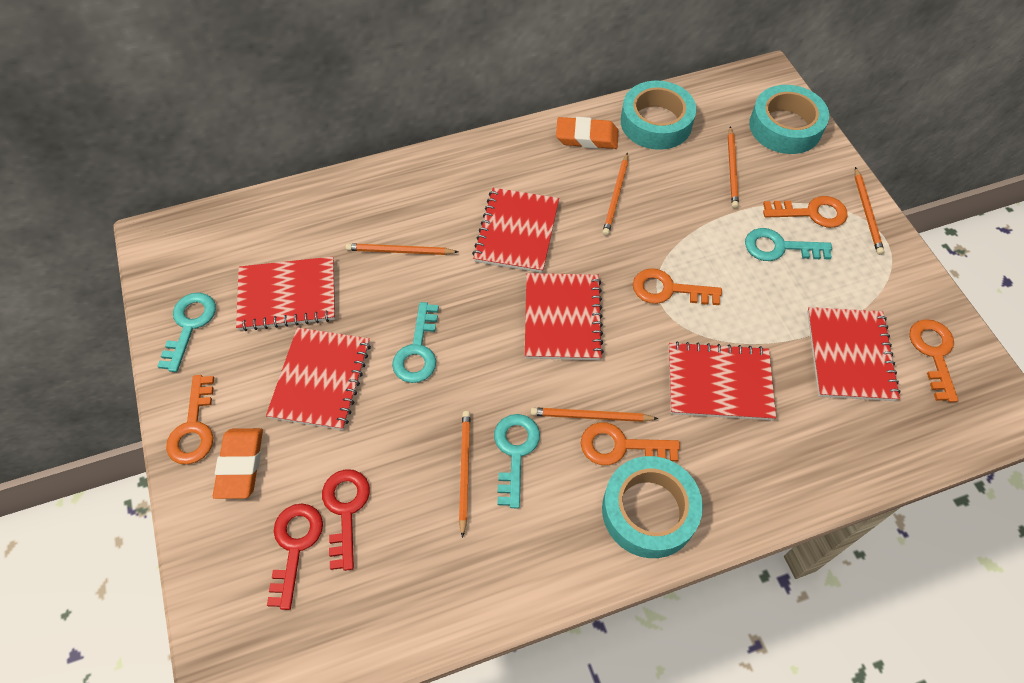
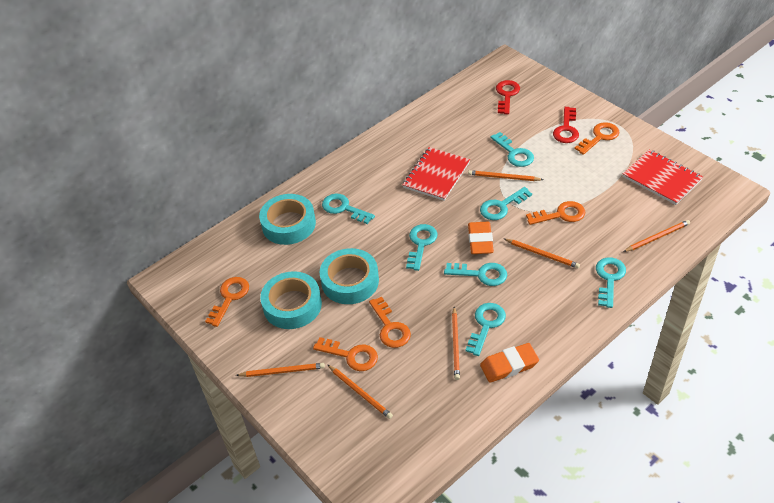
red notebook: [236,257,335,331] [266,327,371,430] [472,188,559,273] [525,273,604,360] [669,341,776,420] [807,307,900,401] = 6 -> [402,147,470,201] [623,150,703,205] = 2
turquoise key: [157,293,216,372] [392,302,439,383] [494,414,540,508] [745,228,832,261] = 4 -> [322,194,375,224] [406,224,438,271] [444,263,507,286] [466,303,506,356] [480,187,532,220] [490,132,534,167] [596,257,626,308] = 7

